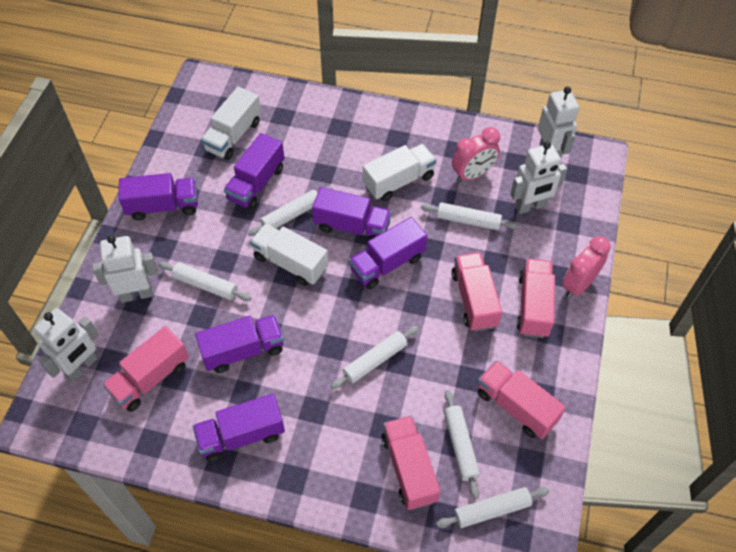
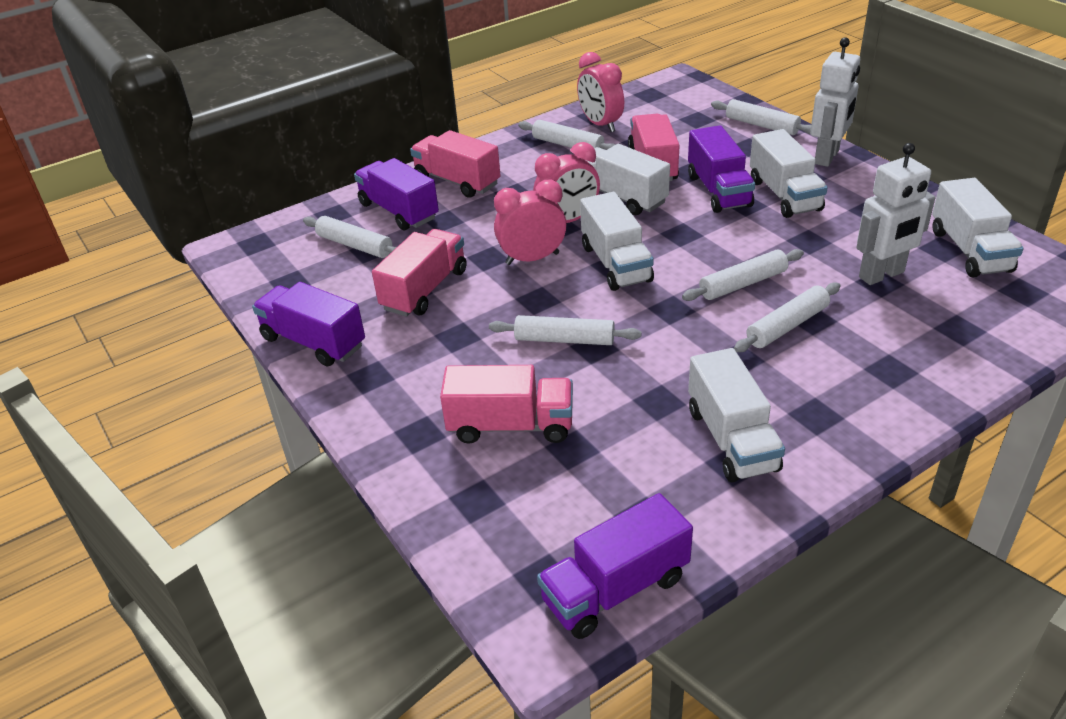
pink clock: [452,127,500,182] [562,236,611,298] = 2 -> [494,180,566,265] [533,142,600,223] [577,52,624,132] = 3
pink truck: [102,326,189,412] [381,415,440,510] [452,252,502,331] [477,360,566,439] [517,259,555,338] = 5 -> [372,229,467,317] [410,130,501,198] [440,365,573,444] [628,114,679,181] = 4
purple truck: [119,173,198,221] [193,394,285,462] [195,315,284,373] [224,133,285,210] [312,187,391,241] [349,217,427,289] = 6 -> [252,282,365,367] [354,158,439,230] [537,493,693,639] [688,125,755,213] = 4
white robot: [34,308,99,382] [92,235,158,303] [510,141,567,214] [538,86,579,158] = 4 -> [810,37,860,167] [857,143,935,285] = 2
white truck: [201,87,261,160] [250,223,328,286] [363,144,436,201] = 3 -> [580,192,654,291] [586,144,670,215] [688,348,785,482] [750,129,828,218] [932,178,1024,277] = 5

